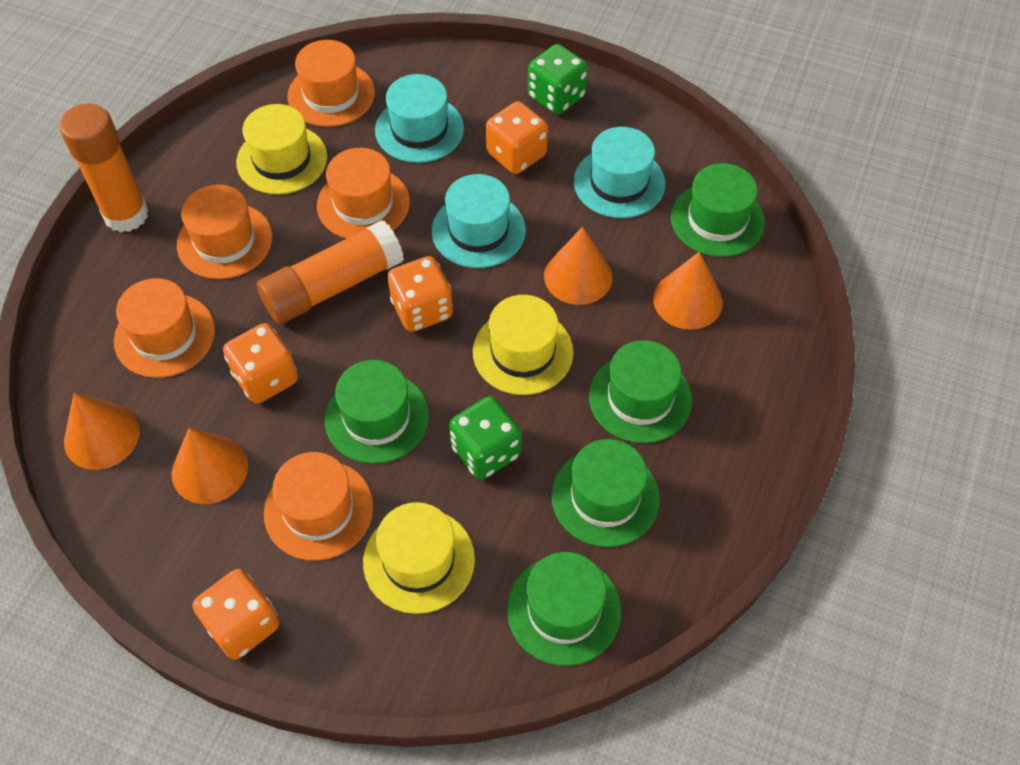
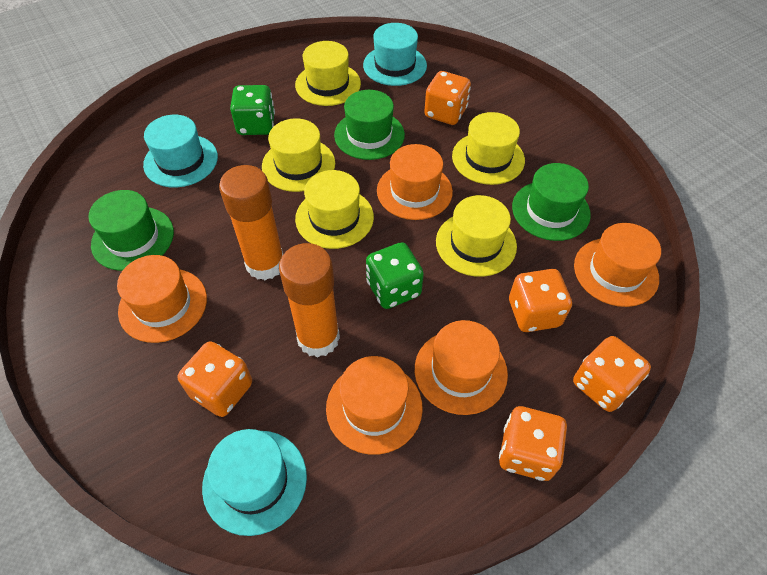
green hat: [325,360,429,464] [507,552,621,666] [551,439,660,547] [589,340,692,443] [671,163,765,257] = 5 -> [88,190,174,271] [334,90,405,160] [512,163,591,241] = 3
orange cone: [64,393,140,470] [172,428,248,504] [544,227,613,305] [653,252,723,330] = 4 -> none = 0
orange dice: [193,569,279,660] [223,323,298,404] [387,256,453,332] [486,101,548,174] = 4 -> [177,341,252,417] [424,71,471,125] [499,406,567,481] [509,269,572,332] [573,336,651,412] = 5
yellow hat: [236,104,327,194] [363,502,475,614] [473,295,573,395] = 3 -> [262,118,335,192] [295,41,361,106] [295,170,374,249] [436,195,517,277] [452,112,525,185] = 5

